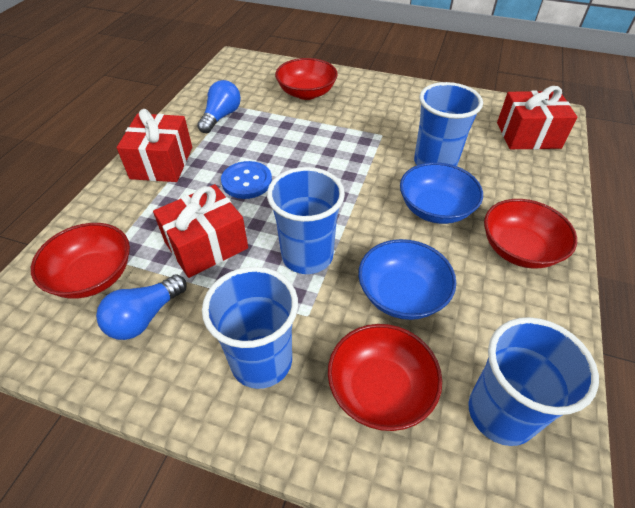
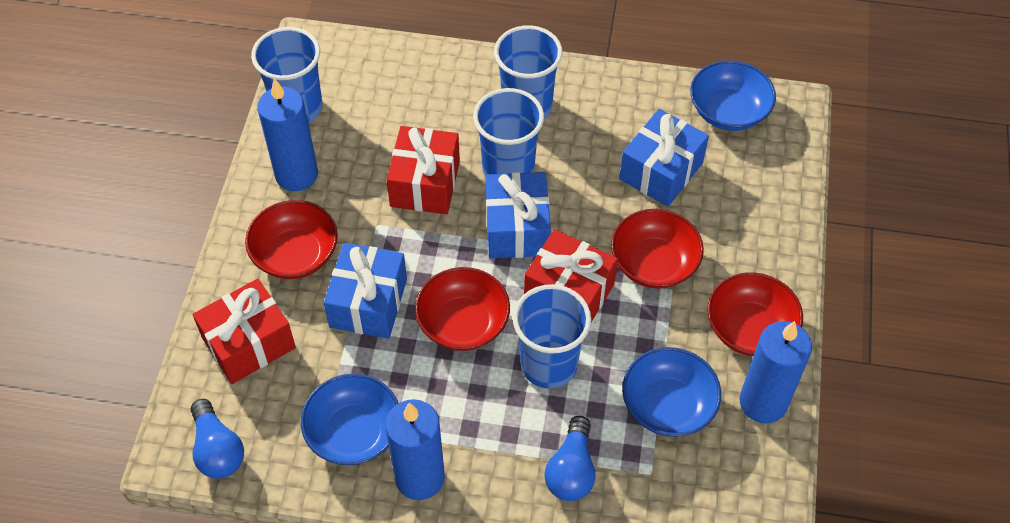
blue bowl: [358,239,456,320] [400,162,483,224] = 2 -> [301,373,399,465] [622,347,721,437] [690,60,776,131] = 3
blue button: [221,161,272,199] = 1 -> none = 0
blue candle: none = 0 -> [257,78,318,191] [385,399,445,500] [740,321,812,423] = 3
blue gift: none = 0 -> [324,243,407,339] [485,172,551,258] [619,109,709,207] = 3

